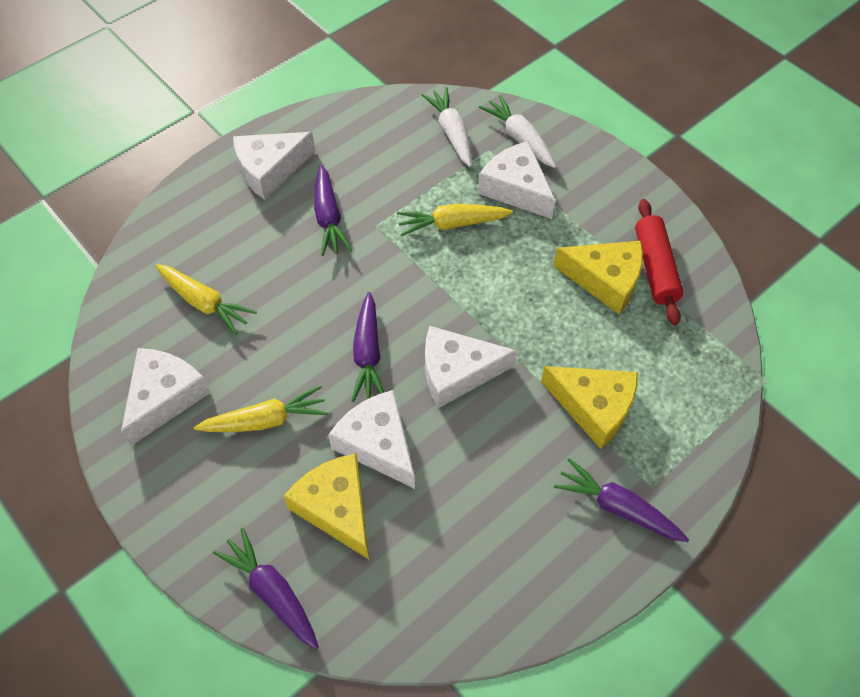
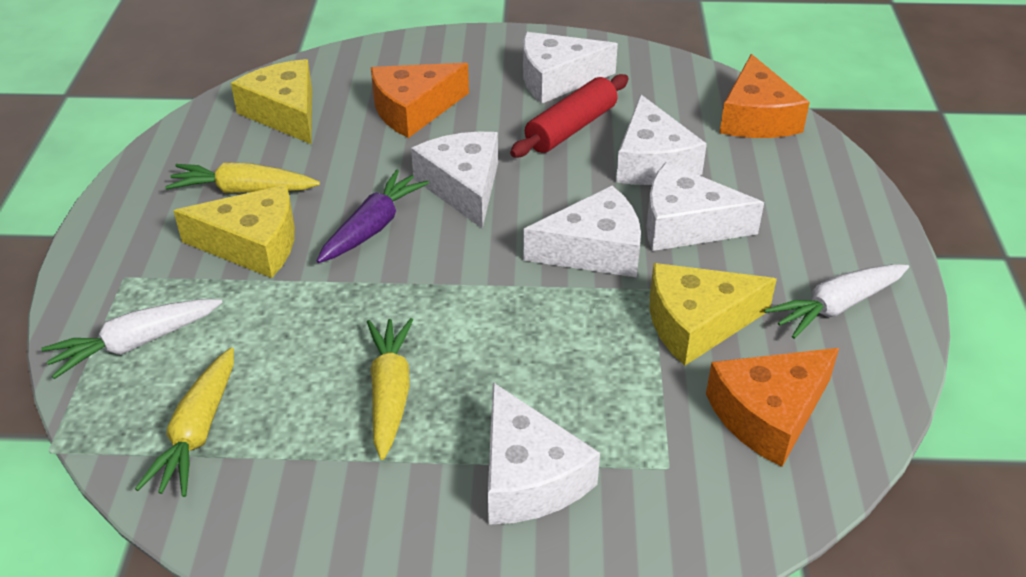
orange cheese: none = 0 -> [371,63,469,138] [706,348,839,467] [719,54,810,138] = 3
purple carrot: [213,528,319,649] [314,164,352,256] [351,292,384,402] [554,458,689,542] = 4 -> [317,169,429,263] = 1
white cheese: [121,348,211,446] [233,132,315,200] [328,390,415,489] [425,326,517,408] [478,141,556,219] = 5 -> [411,132,498,229] [488,382,600,525] [523,32,618,104] [523,186,641,278] [616,94,707,185] [646,162,764,251] = 6

